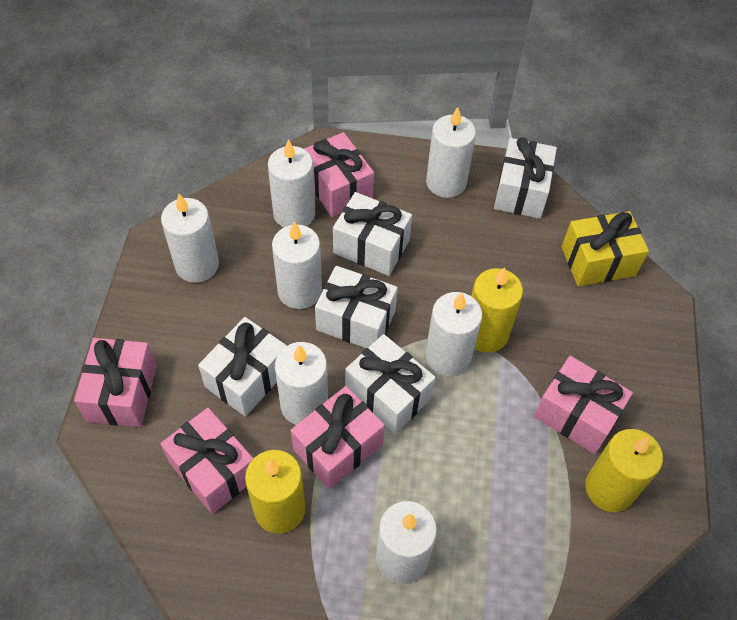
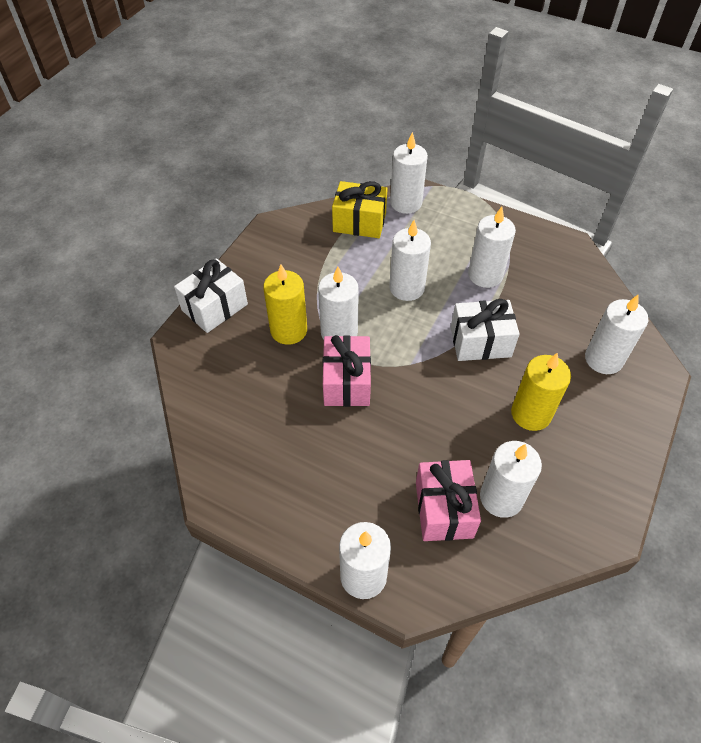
pink gift: [74,338,157,427] [160,408,253,514] [291,386,384,489] [304,132,374,217] [534,356,633,454] = 5 -> [323,335,371,407] [416,460,481,541] = 2
white gift: [198,317,287,417] [315,266,398,348] [333,192,412,276] [345,334,436,434] [494,137,557,219] = 5 -> [174,258,248,333] [451,299,520,361] = 2
yellow candle: [245,450,305,534] [471,267,523,353] [585,429,663,512] = 3 -> [263,264,307,345] [511,352,571,431] = 2

